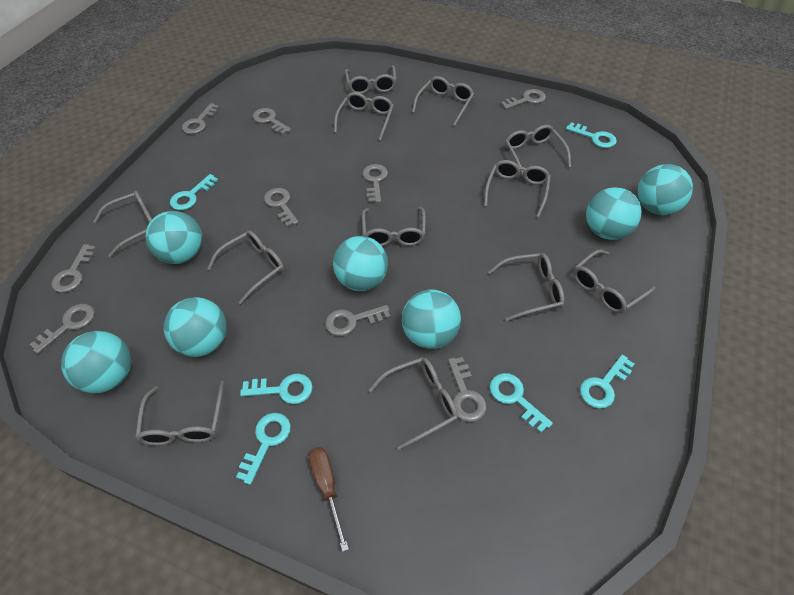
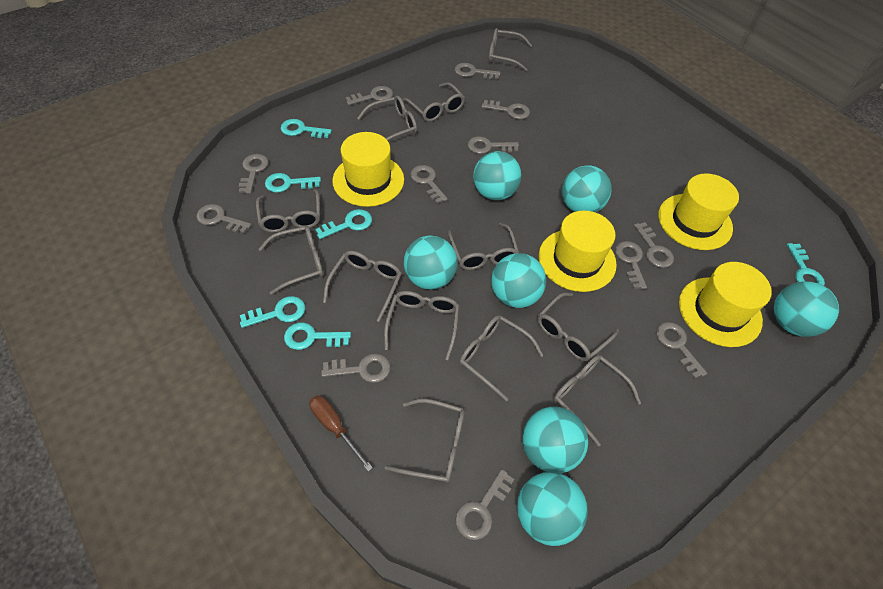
grey key: [30,304,95,354] [52,244,96,293] [182,103,219,134] [253,108,291,135] [264,188,299,227] [325,305,390,336] [362,164,388,203] [448,357,486,422] [501,89,546,110] = 9 -> [196,204,251,233] [239,154,268,194] [321,354,390,383] [346,86,393,105] [410,165,448,204] [455,63,500,79] [455,469,514,540] [468,136,519,154] [482,100,530,119] [615,241,647,289] [634,222,674,268] [656,322,707,379] = 12
yellow hat: none = 0 -> [332,132,404,207] [539,211,617,292] [658,173,739,250] [679,262,772,347] = 4

